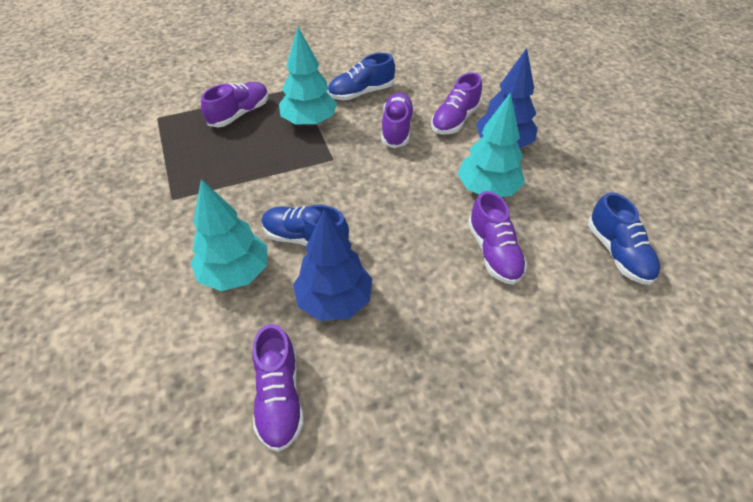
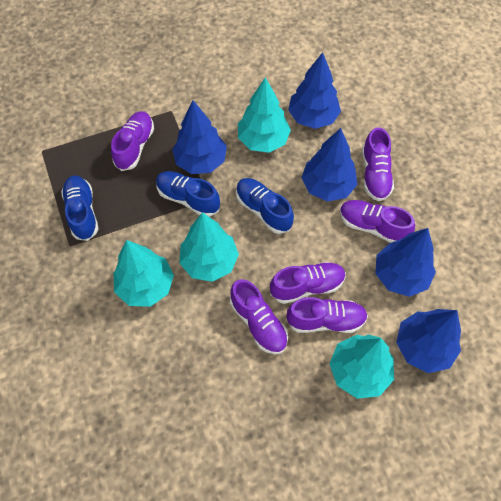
blue tree: [293,209,372,321] [476,48,538,148] = 2 -> [172,100,227,174] [288,52,341,129] [301,128,357,202] [375,228,436,297] [396,309,461,373] = 5
purple shoe: [201,82,269,127] [252,324,304,452] [381,92,414,148] [431,72,482,135] [468,191,527,285] = 5 -> [111,111,154,171] [230,279,288,354] [270,262,346,304] [286,297,368,333] [340,200,415,243] [362,127,394,201] = 6
turquoise tree: [191,179,267,291] [279,27,337,126] [457,92,525,197] = 3 -> [113,240,174,307] [179,212,239,282] [238,77,291,153] [330,335,394,399] = 4

